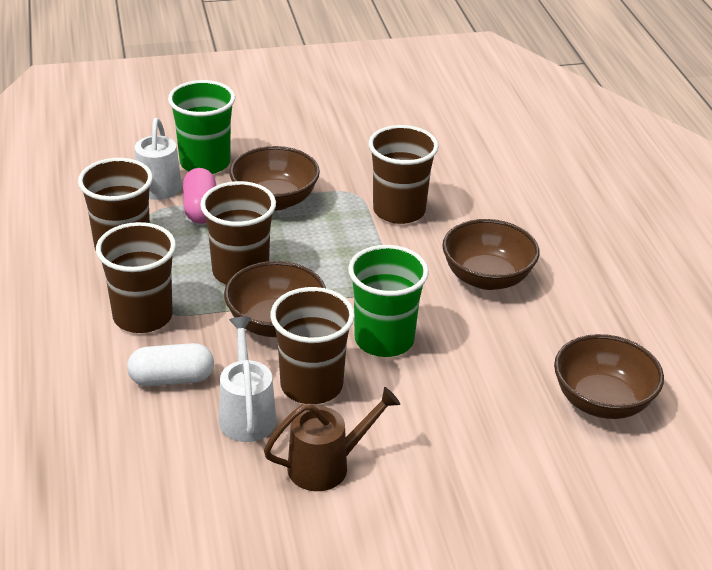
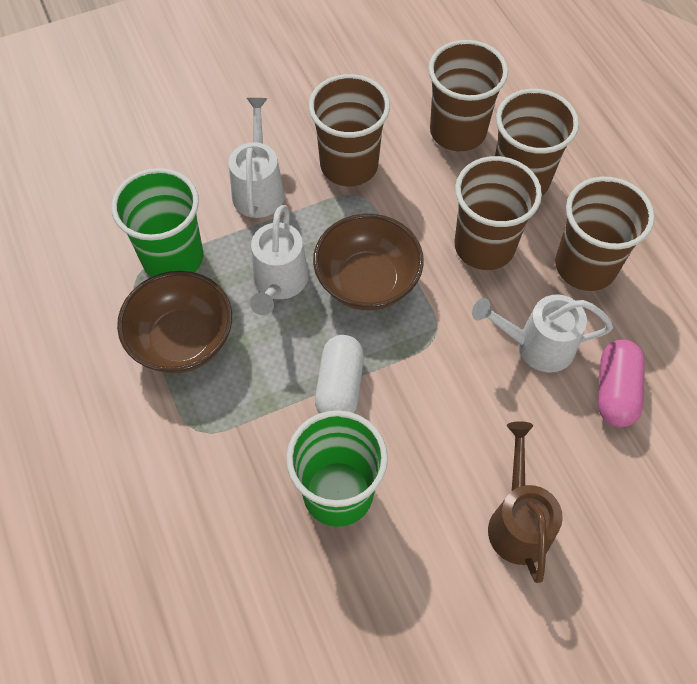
brown bowl: [224,261,326,337] [229,146,320,211] [442,219,539,290] [554,334,664,419] = 4 -> [117,271,232,373] [313,214,424,310] = 2
white watering can: [135,118,182,200] [219,317,276,442] = 2 -> [229,98,285,218] [250,205,309,315] [472,294,613,373] = 3

